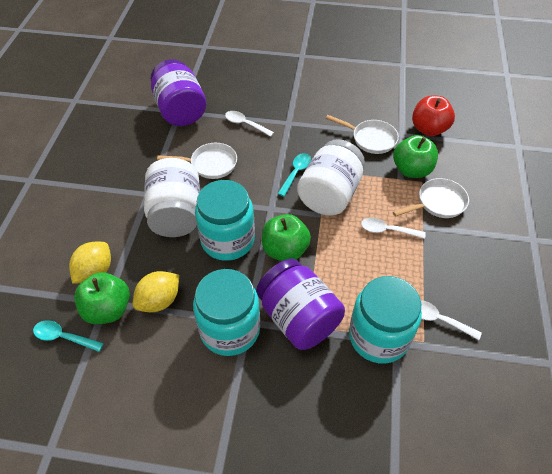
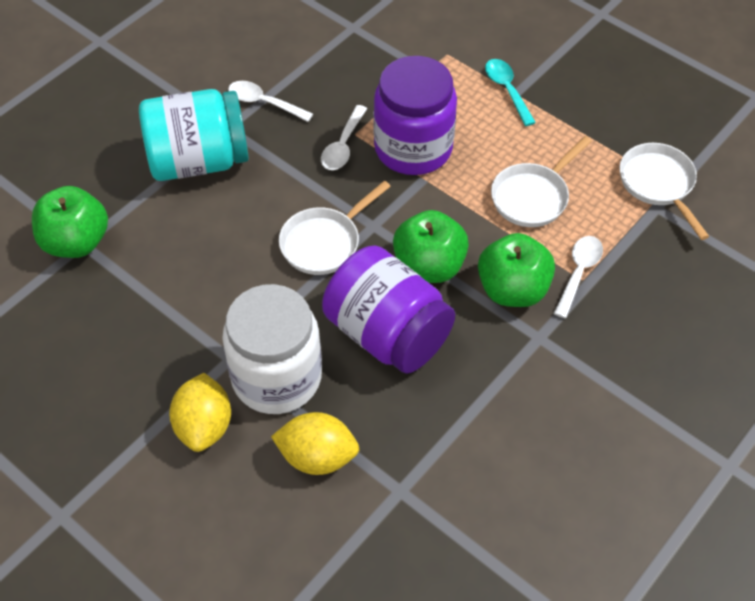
red apple: [412,95,455,136] = 1 -> none = 0
turquoise jar: [193,269,260,356] [195,180,255,261] [349,276,422,364] = 3 -> [139,89,249,181] = 1
turquoise spoon: [33,320,104,352] [278,153,311,197] = 2 -> [485,59,536,126] = 1
white jar: [144,158,200,237] [297,139,365,215] = 2 -> [222,284,322,414] = 1

